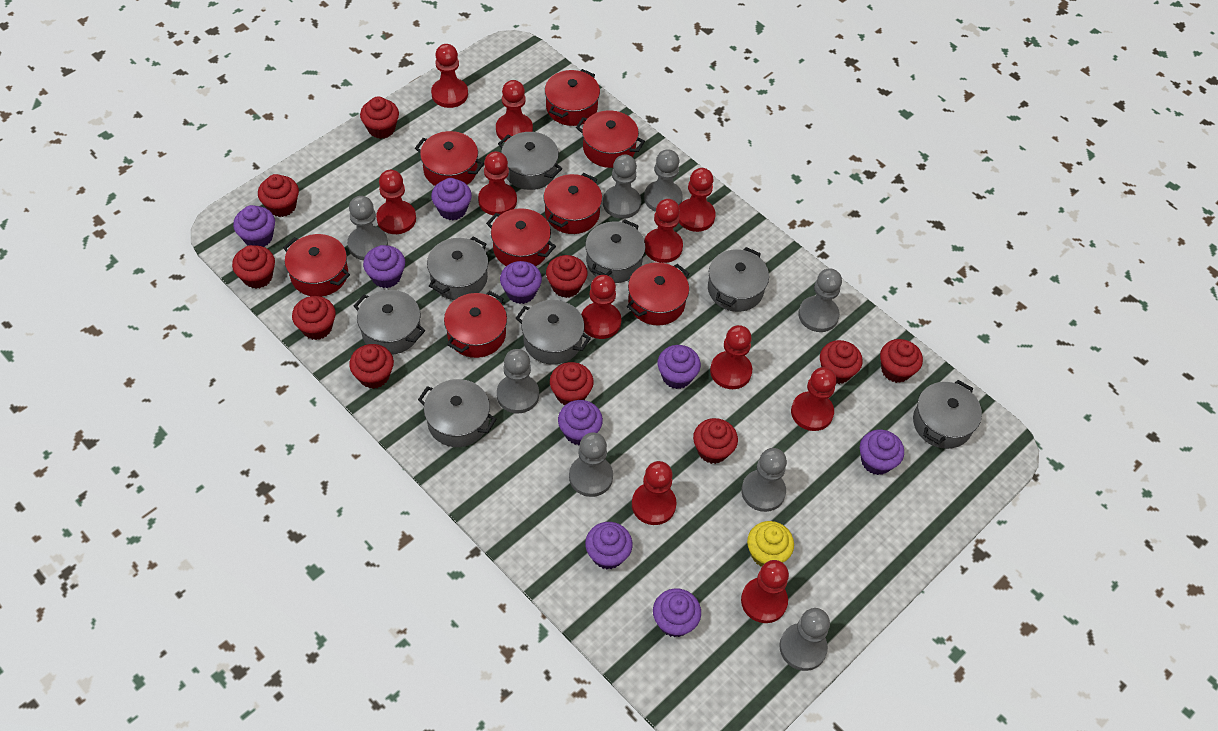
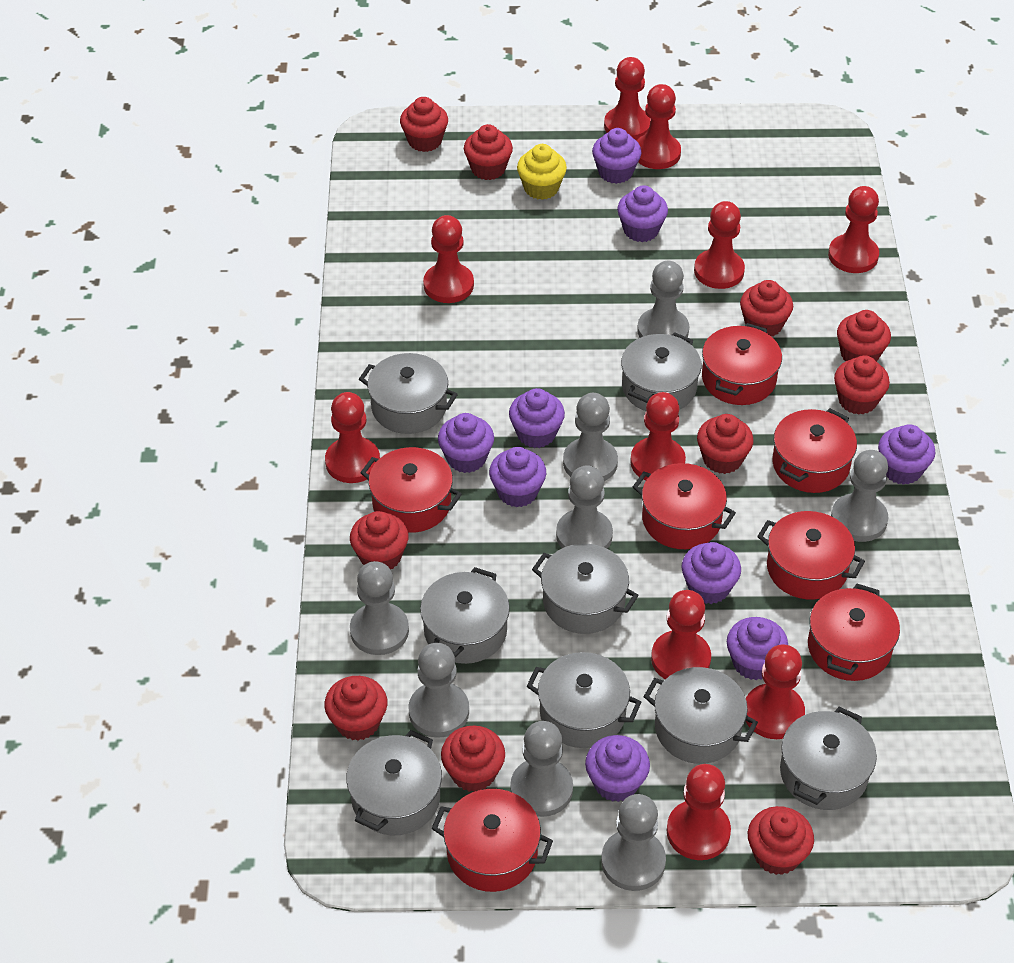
red pawn: [376,170,416,234] [431,44,468,108] [478,151,517,215] [496,80,533,142] [581,275,621,339] [632,461,677,525] [644,199,683,263] [679,168,716,232] [710,325,752,389] [741,560,789,623] [791,367,837,431] = 11 -> [325,392,380,483] [423,215,474,303] [604,57,651,140] [630,392,686,481] [637,84,681,169] [651,590,711,680] [666,764,731,860] [694,201,745,289] [746,644,805,739] [828,186,879,273] = 10
red pot: [283,234,350,297] [415,131,484,186] [444,291,507,358] [486,208,556,266] [543,173,602,234] [545,69,600,126] [576,110,645,168] [627,262,689,326] = 8 -> [360,447,462,533] [431,789,553,892] [633,463,736,549] [702,323,782,405] [757,511,865,600] [772,408,857,493] [808,584,900,681] = 7

